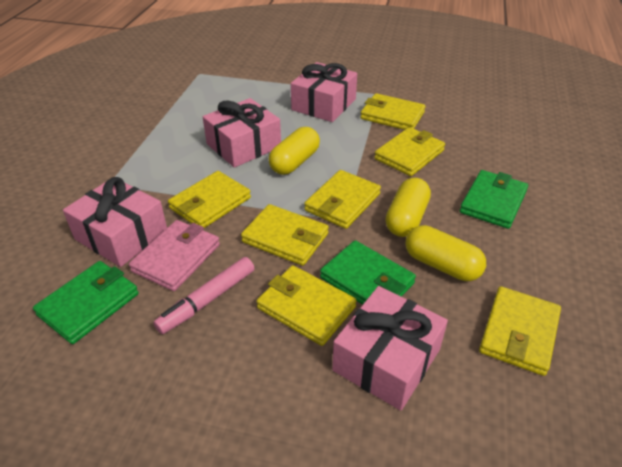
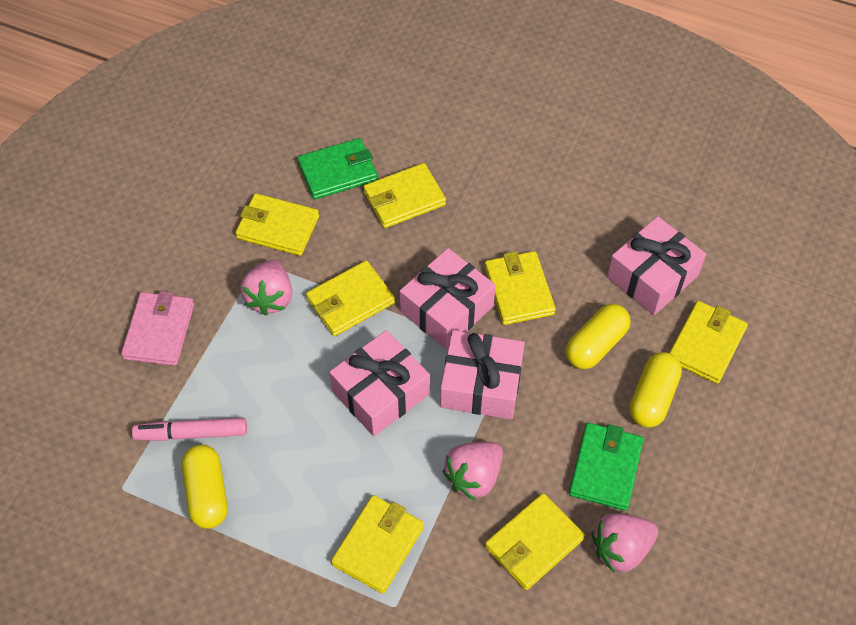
green wallet: [33,261,139,344] [320,240,416,305] [460,170,528,229] = 3 -> [298,138,377,199] [569,423,643,511] = 2
pink strawberry: none = 0 -> [240,260,293,316] [442,442,503,500] [591,513,658,573] = 3

